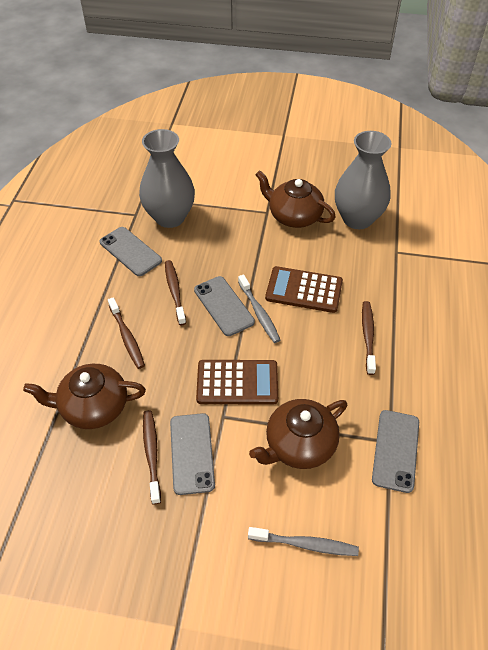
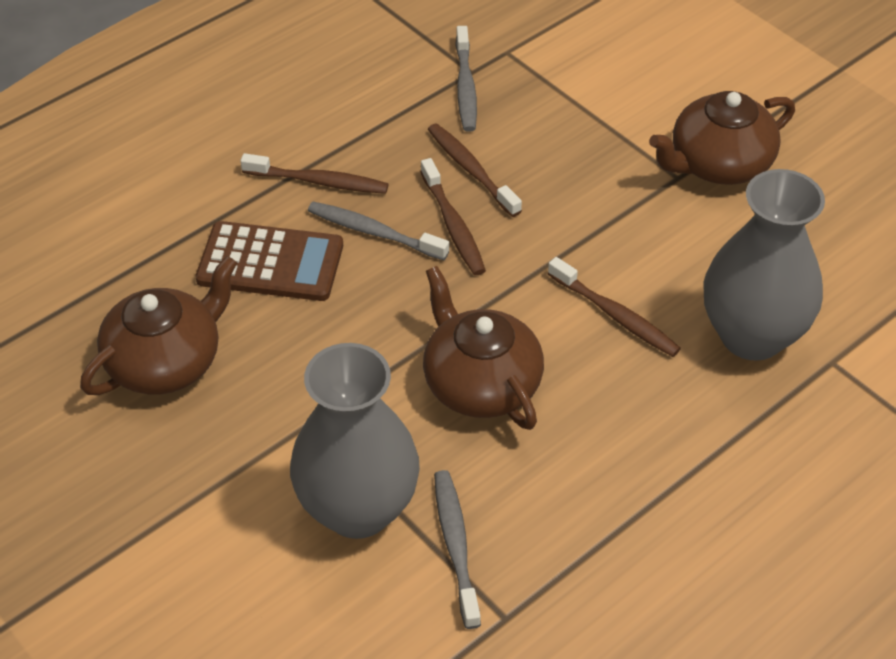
brown calculator: [196,360,278,405] [265,266,343,313] = 2 -> [195,221,343,301] = 1
grey phone: [100,227,162,276] [170,413,215,495] [194,276,255,336] [372,410,419,493] = 4 -> none = 0
grey toothbrush: [238,274,280,343] [248,527,359,556] = 2 -> [308,202,449,260] [434,470,481,629] [455,26,477,132] = 3

